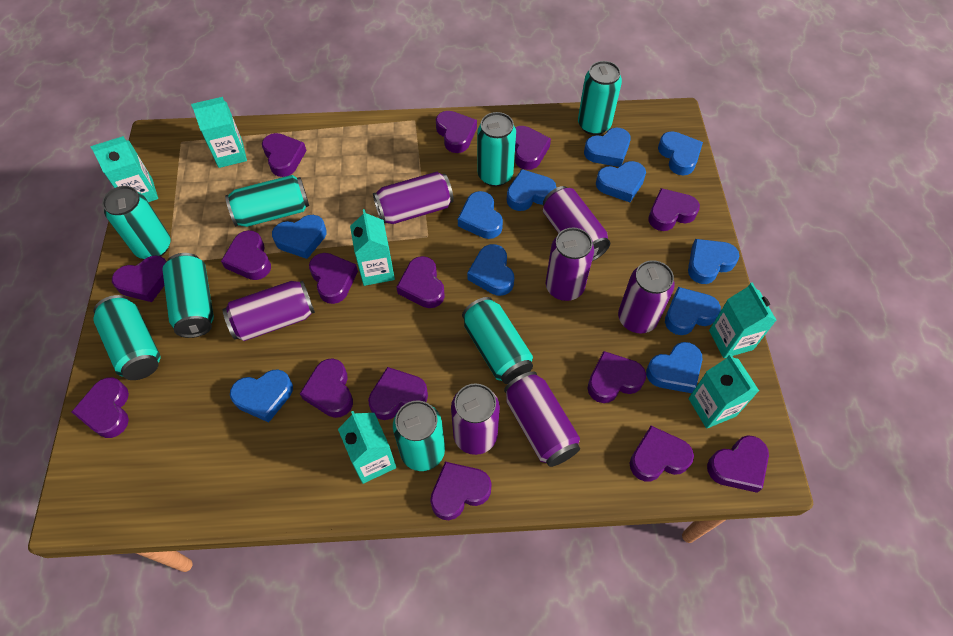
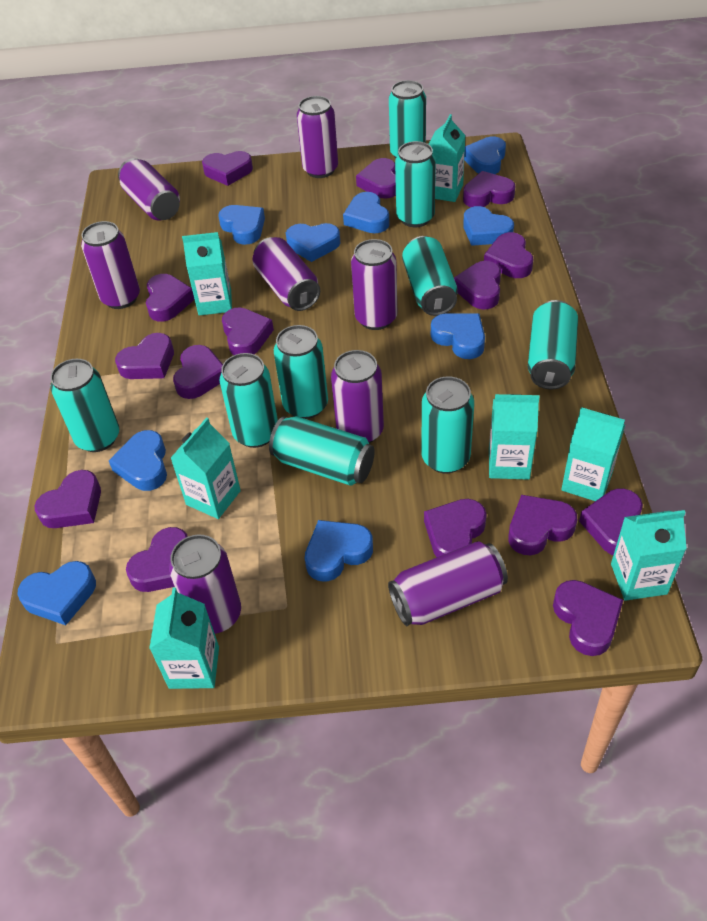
blue heart: [230,369,293,423] [272,215,327,259] [458,191,503,239] [467,244,514,296] [507,169,556,211] [584,128,631,167] [596,161,646,202] [646,342,703,393] [658,131,703,175] [665,287,721,335] [688,239,739,284] = 11 -> [17,561,96,625] [109,430,167,491] [218,205,265,245] [286,223,340,262] [305,520,373,581] [343,192,390,233] [431,313,485,359] [463,206,514,246] [464,137,506,174] = 9
purple can: [223,280,315,341] [373,172,454,224] [451,383,500,455] [504,371,580,467] [543,186,610,261] [546,228,594,301] [618,260,675,333] = 7 -> [81,221,140,309] [118,158,180,221] [169,534,241,634] [252,237,320,311] [297,96,338,178] [331,350,384,443] [351,239,397,330] [388,541,508,626] = 8
turquoise can: [93,295,161,380] [102,186,170,259] [162,253,214,338] [225,175,309,227] [393,400,445,471] [462,297,533,384] [477,112,516,187] [578,61,622,135] = 8 -> [50,359,119,452] [220,353,278,448] [269,416,375,486] [274,325,328,419] [389,80,426,158] [395,141,436,227] [402,236,458,316] [421,377,474,473] [528,300,578,389] = 9
turquoise carton: [90,136,158,202] [191,97,247,168] [338,411,396,484] [350,209,395,286] [689,354,759,429] [709,282,777,358] = 6 -> [149,588,219,689] [171,417,241,519] [182,232,232,316] [429,114,466,202] [489,394,539,480] [561,407,625,501] [611,510,687,601] = 7

